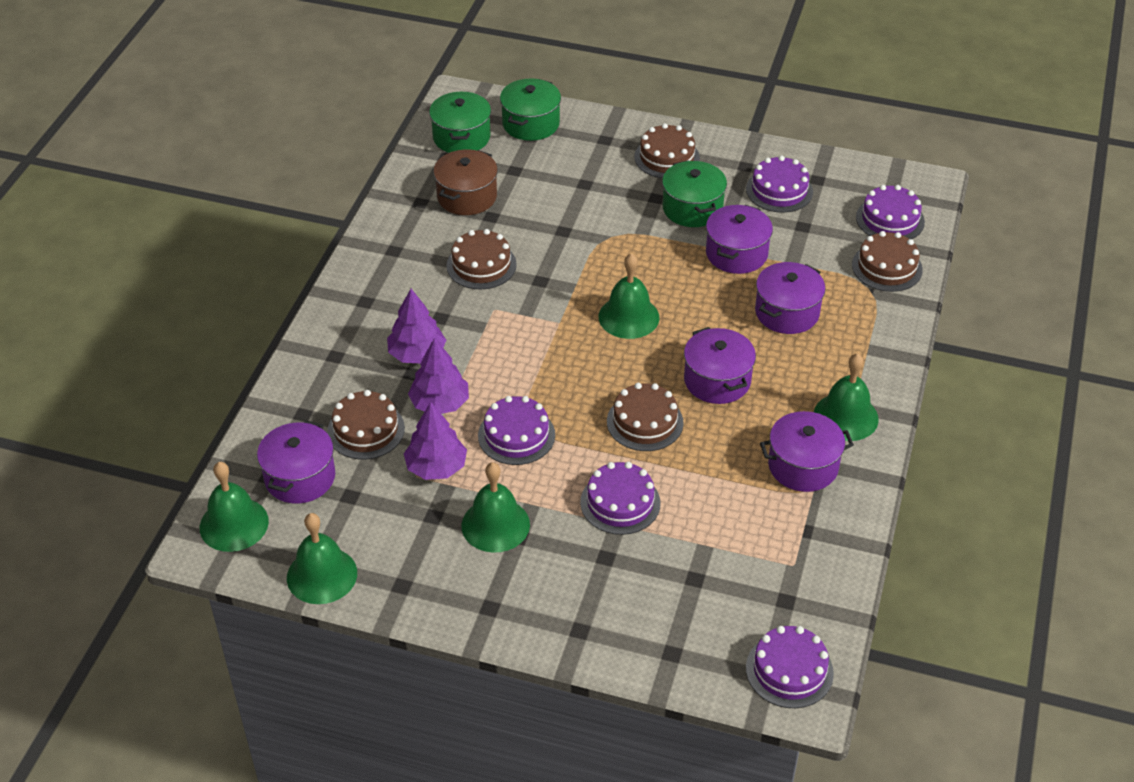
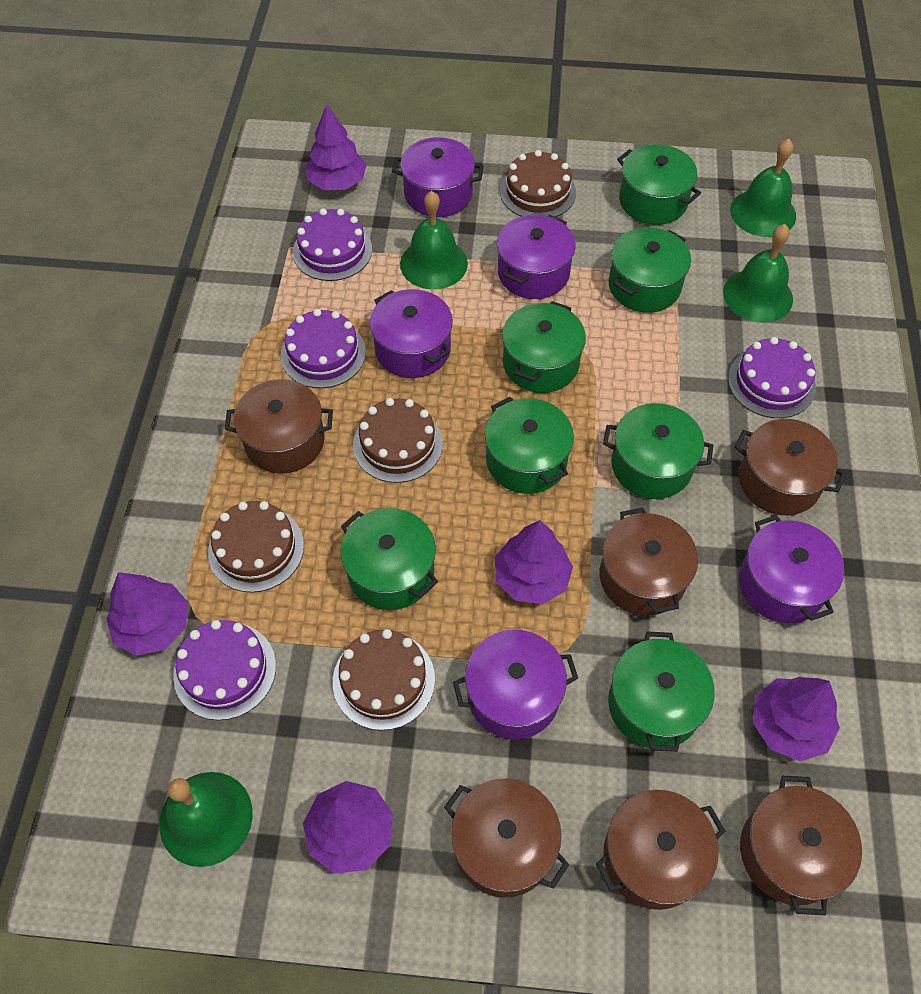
brown cake: [327,390,405,459] [446,229,517,289] [607,383,684,451] [634,123,700,178] [852,231,923,292] = 5 -> [208,501,304,593] [333,629,435,730] [353,398,443,483] [500,150,576,217] = 4
brown pot: [433,150,498,215] = 1 -> [225,379,333,474] [444,778,569,898] [596,790,725,910] [600,508,698,616] [734,419,846,515] [740,776,862,915] = 6
green bell: [200,462,269,552] [287,513,357,604] [462,462,530,553] [598,253,660,339] [814,353,879,441] = 5 -> [159,772,253,867] [400,191,468,290] [723,224,793,323] [730,139,796,237] = 4
green pot: [429,92,491,153] [500,79,561,141] [662,160,727,227] = 3 -> [341,508,438,610] [485,397,574,494] [502,301,586,393] [603,403,713,499] [608,227,691,313] [608,631,715,752] [617,144,701,225] = 7
purple cake: [478,396,555,465] [580,462,661,535] [746,156,813,213] [746,626,834,708] [856,185,925,239] = 5 -> [173,620,276,720] [281,309,366,388] [293,208,372,281] [728,337,816,418] = 4
purple tree: [387,289,446,363] [404,402,467,480] [408,338,469,414] = 3 -> [106,572,188,656] [303,781,393,874] [305,105,367,190] [495,520,573,604] [753,677,840,761] = 5

